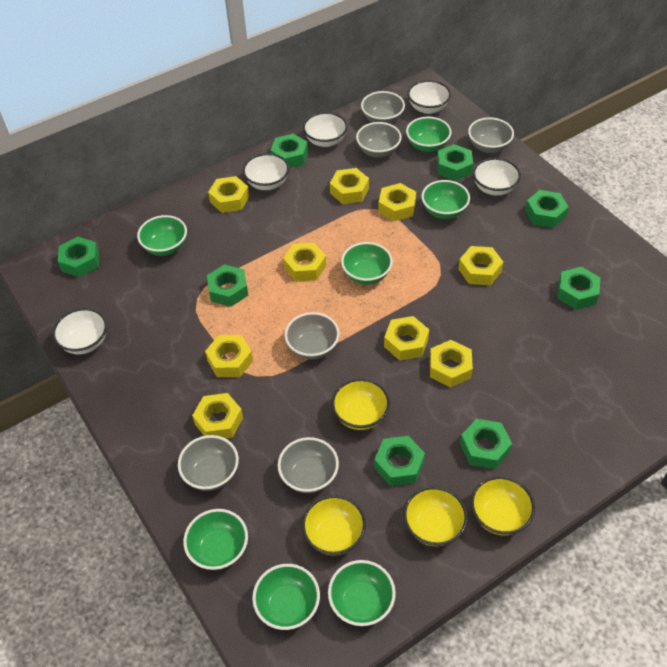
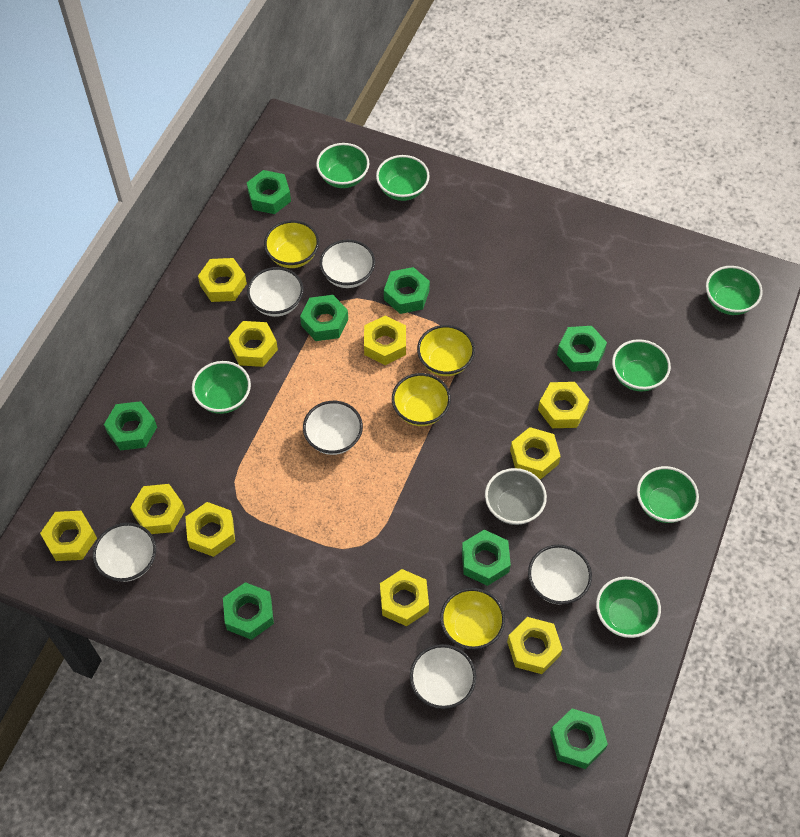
grey bowl: [178,435,239,491] [278,437,339,493] [285,312,339,359] [356,122,402,158] [361,91,405,124] [468,117,514,153] = 6 -> [485,468,547,525] = 1
white bowl: [52,308,107,354] [243,153,289,190] [303,112,348,147] [407,80,451,114] [473,158,521,196] = 5 -> [93,523,156,582] [247,267,303,317] [303,401,363,455] [320,240,375,288] [410,644,476,709] [528,545,592,605] = 6
yellow nut: [192,393,243,439] [205,335,253,377] [208,176,249,213] [283,243,326,282] [330,168,369,204] [378,183,416,221] [384,316,429,361] [430,340,473,388] [458,246,503,285] = 9 -> [40,511,97,561] [130,484,185,534] [185,502,235,557] [198,258,247,302] [228,321,278,367] [364,316,406,365] [380,569,429,626] [507,617,563,674] [510,427,561,479] [538,382,589,428] = 10

